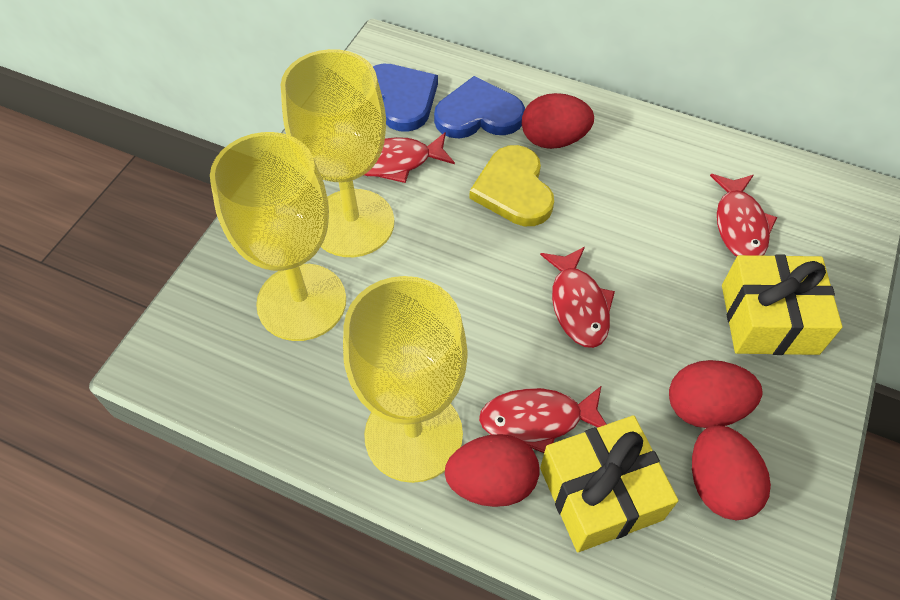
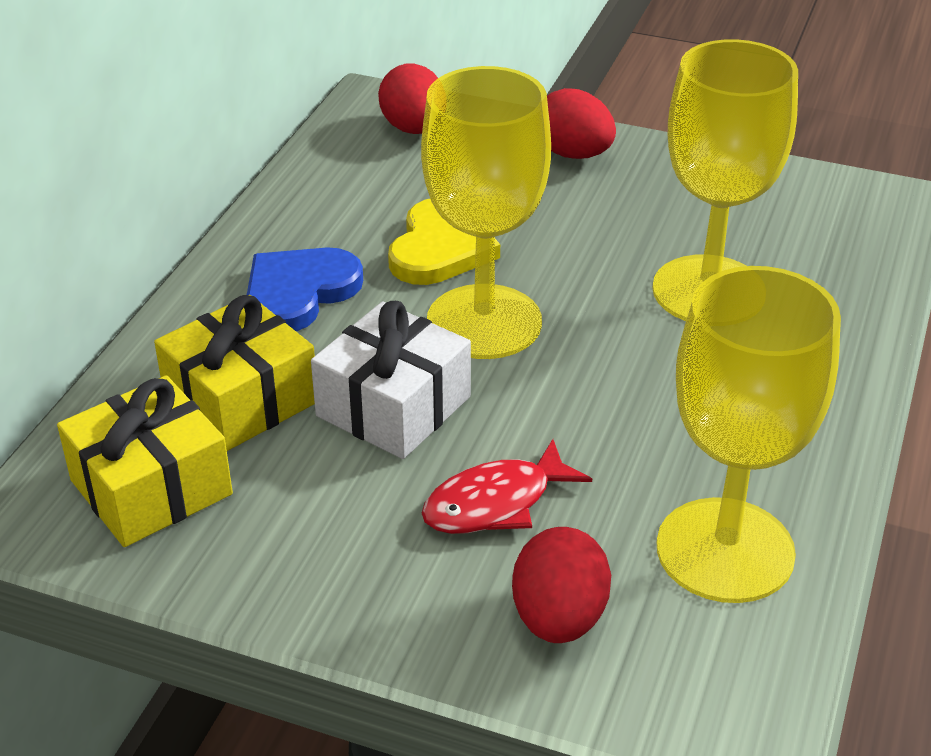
blue heart: [373,64,438,132] [434,76,525,139] = 2 -> [247,247,363,332] = 1
red egg: [445,434,540,507] [522,93,594,149] [669,360,762,428] [692,425,771,520] = 4 -> [378,63,438,134] [512,527,611,643] [547,88,616,159] = 3
red fish: [364,132,455,183] [479,385,607,453] [540,247,615,348] [710,174,777,257] = 4 -> [421,439,592,534] = 1
white gift: none = 0 -> [311,301,471,459] = 1

